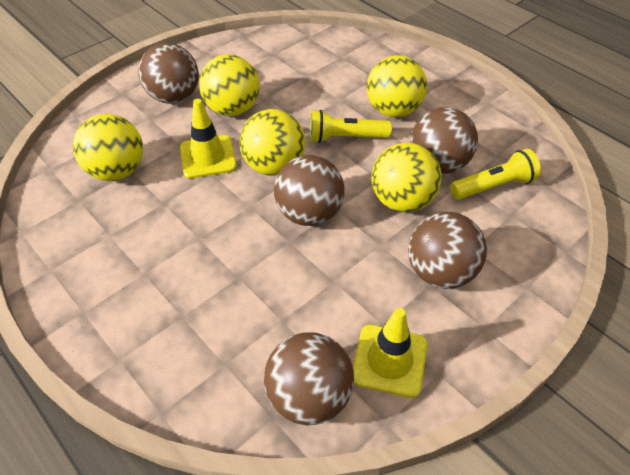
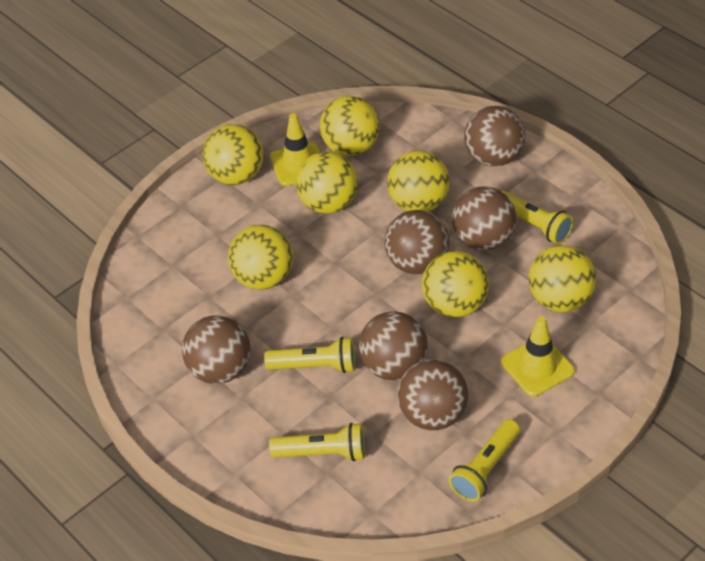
brown ball: [138,43,199,104] [264,332,354,425] [274,155,345,226] [408,212,487,289] [411,107,478,174] = 5 -> [182,315,251,384] [359,311,428,381] [385,210,450,275] [397,359,468,430] [452,186,516,251] [464,106,525,167] = 6
yellow ball: [73,114,143,181] [199,54,260,116] [239,109,305,176] [367,55,427,117] [371,143,442,212] = 5 -> [203,124,263,185] [228,225,293,290] [296,152,358,213] [320,96,380,156] [387,151,450,212] [422,251,489,318] [529,245,596,312] = 7
yellow flashlight: [310,110,392,143] [450,149,541,200] = 2 -> [264,337,355,373] [269,423,365,461] [449,419,520,502] [502,191,574,244] = 4

